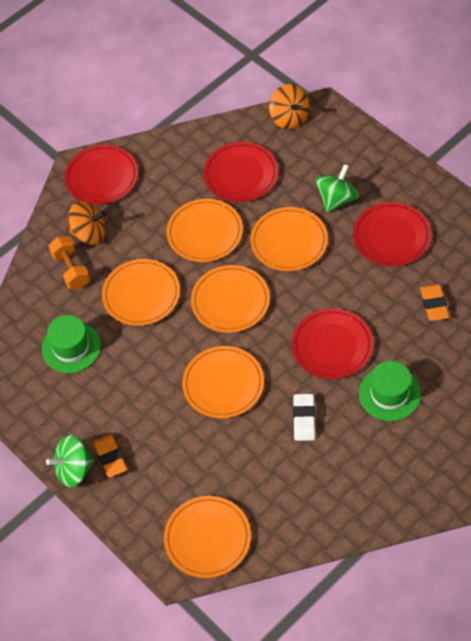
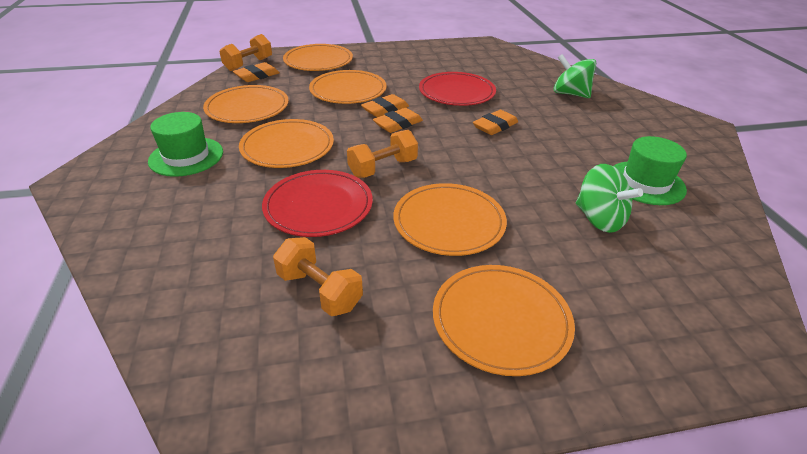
orange dumbbell: [49,236,90,289] = 1 -> [219,34,272,71] [273,237,363,316] [347,130,418,178] = 3
orange eraser: [93,435,127,478] [420,284,449,321] = 2 -> [233,62,280,82] [361,94,409,117] [373,108,423,133] [473,110,518,135] = 4
orange spinning top: [69,201,106,245] [269,84,309,129] = 2 -> none = 0
red plate: [64,145,138,205] [204,142,278,202] [292,308,373,379] [353,202,431,266] = 4 -> [262,170,373,237] [419,72,496,106] = 2
white eraser: [293,394,316,441] = 1 -> none = 0

